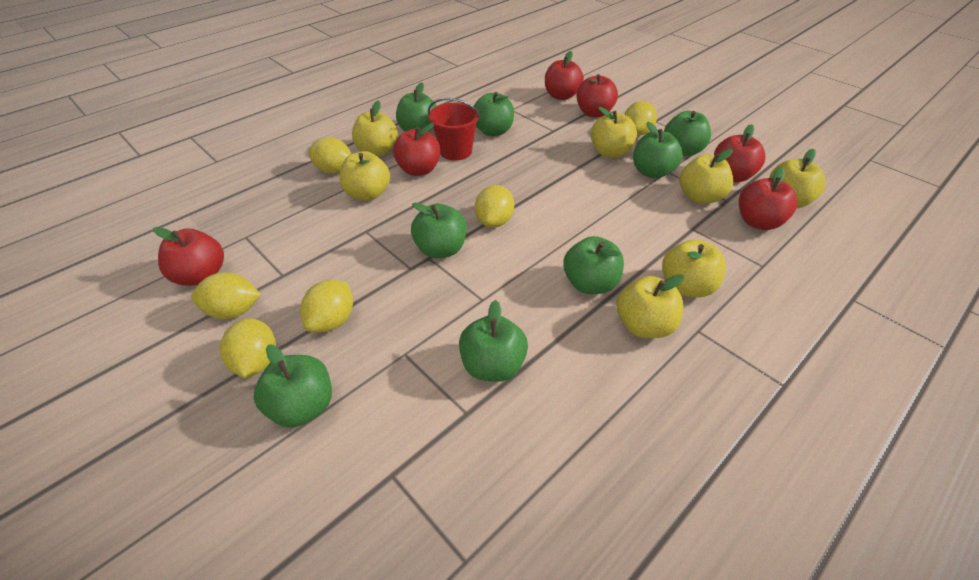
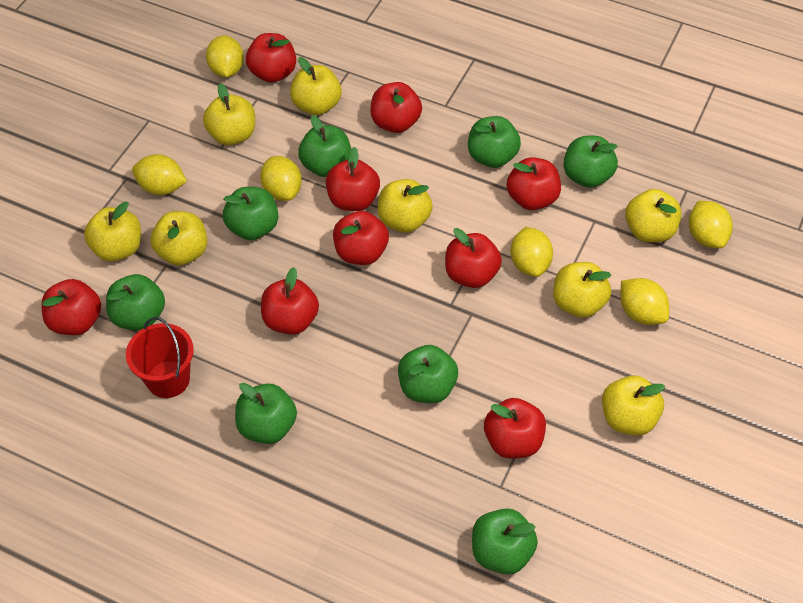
red apple: [153,227,224,286] [393,123,440,176] [545,51,584,100] [576,74,618,117] [714,124,765,183] [739,167,797,230] = 6 -> [42,279,101,335] [246,33,296,83] [261,267,319,335] [326,147,380,211] [333,211,389,265] [370,82,422,133] [445,228,502,288] [484,398,546,459] [507,157,561,210] = 9
yellow apple: [339,151,390,201] [352,100,398,156] [591,107,637,158] [617,274,684,338] [662,239,726,297] [680,149,733,204] [769,149,826,209] = 7 -> [84,202,141,261] [151,211,207,266] [203,83,255,145] [290,57,342,115] [378,179,433,233] [553,262,611,318] [602,376,665,436] [625,189,682,242] = 8

